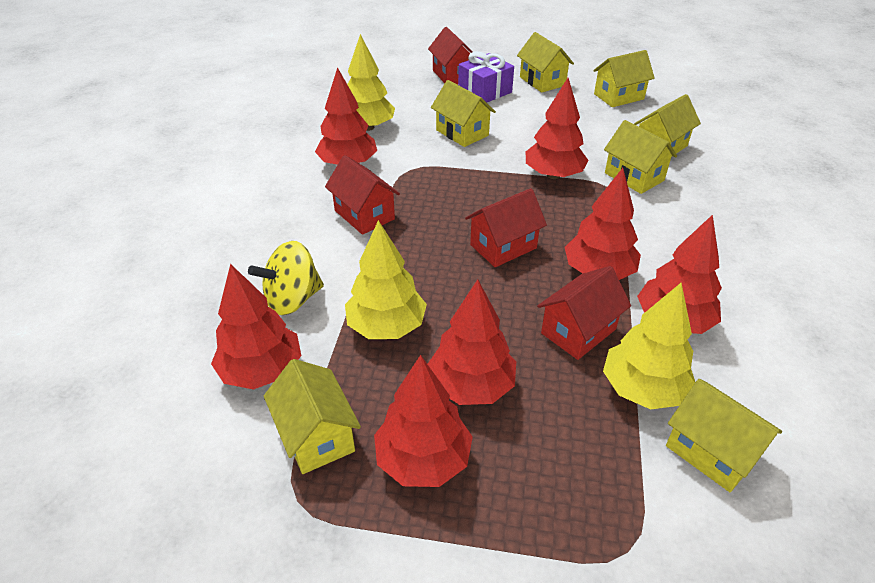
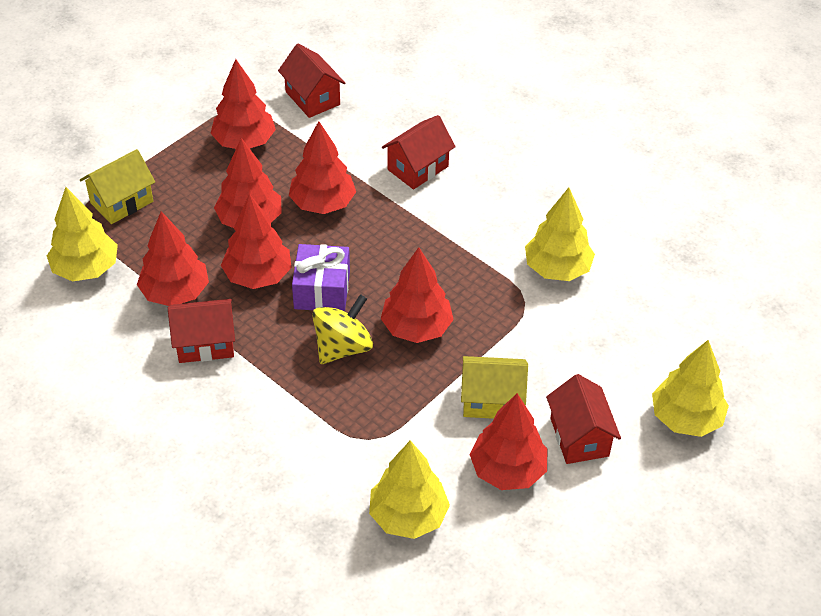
yellow house: [264,359,361,474] [431,80,496,147] [517,32,574,93] [593,50,655,107] [604,120,677,194] [634,94,701,154] [666,379,782,492] = 7 -> [80,149,155,224] [461,356,528,419] = 2
yellow tree: [345,220,427,339] [347,34,395,131] [603,283,695,409] = 3 -> [47,187,118,282] [369,440,450,539] [525,188,595,281] [652,340,729,437] = 4

